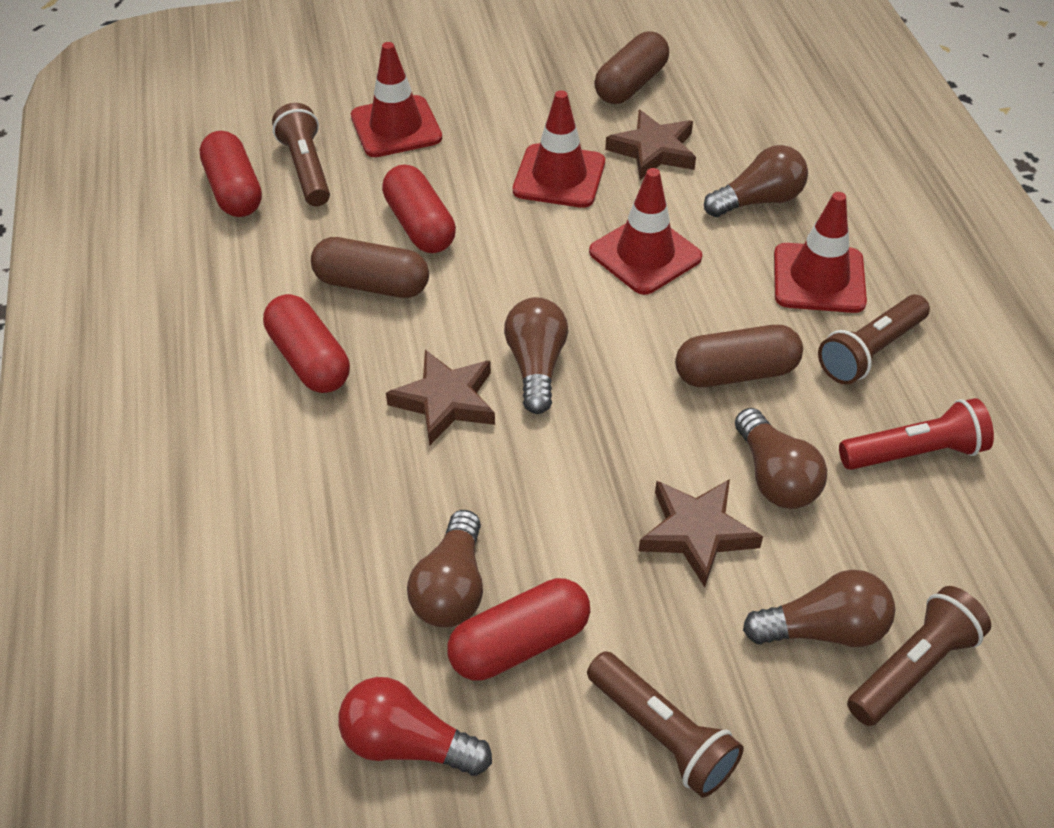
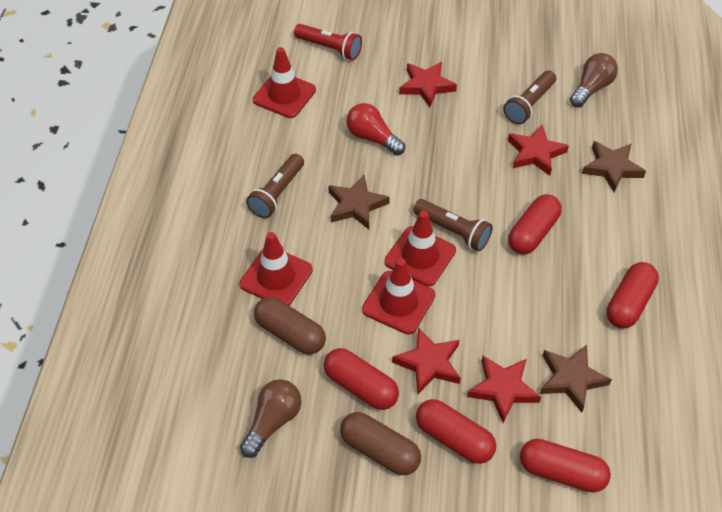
brown capsule: [311,237,429,298] [594,31,669,104] [675,325,803,387] = 3 -> [254,297,326,355] [340,412,421,475] = 2
brown flashlight: [272,103,330,206] [587,651,744,798] [818,295,930,385] [847,586,991,726] = 4 -> [246,154,304,218] [413,199,493,251] [503,70,556,124] = 3
brown light bulb: [407,510,483,628] [504,297,568,414] [704,145,808,217] [735,408,827,509] [743,570,895,647] = 5 -> [240,379,302,458] [570,53,618,107] = 2
red capsule: [200,131,262,217] [263,294,350,393] [382,165,456,253] [447,578,590,681] = 4 -> [324,348,399,410] [416,399,496,464] [508,194,562,254] [520,439,611,493] [606,262,659,328] = 5
red star: none = 0 -> [392,327,461,394] [399,62,457,107] [467,356,541,423] [508,125,569,176] = 4

